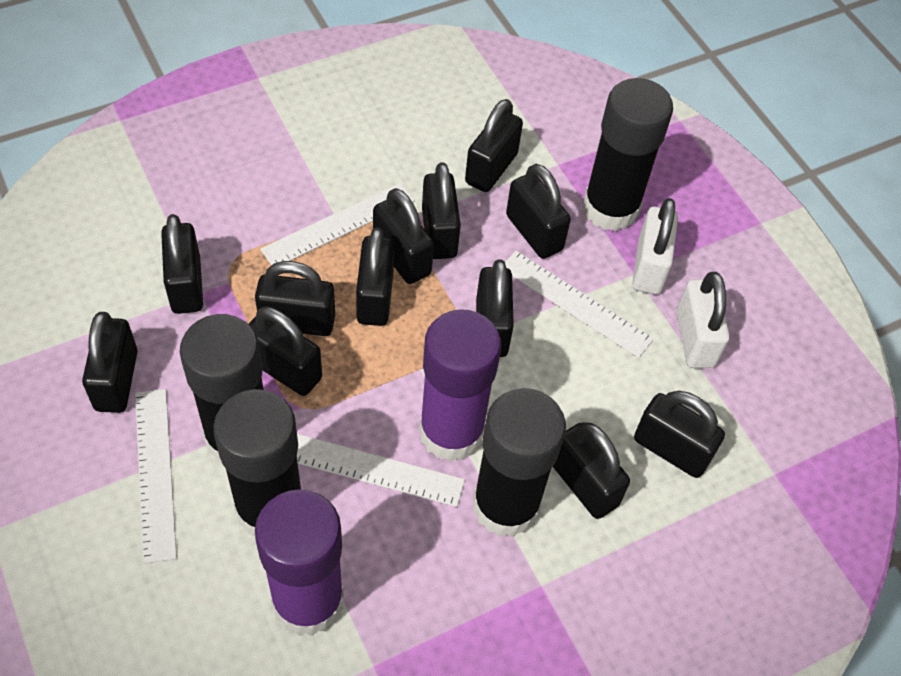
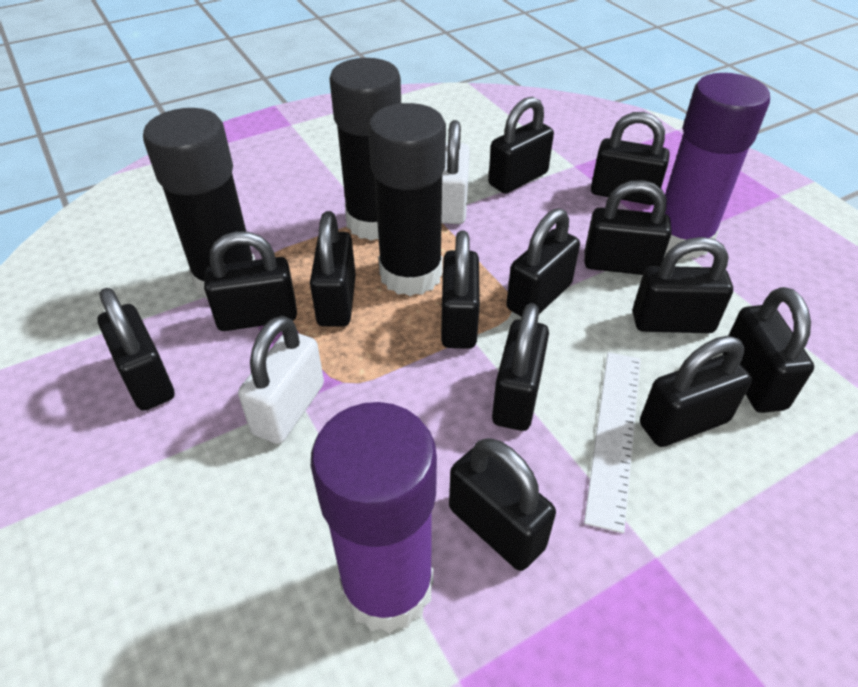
black glue stick: [180,314,264,462] [213,389,301,535] [473,388,566,537] [583,78,673,232] = 4 -> [143,108,255,300] [329,58,401,241] [368,103,446,296] = 3
black padlock: [82,312,138,413] [161,214,203,314] [249,307,322,396] [255,261,335,336] [356,228,394,326] [373,188,434,284] [422,162,461,259] [465,99,523,192] [476,259,514,357] [506,164,571,259] [553,422,630,519] [634,391,725,478] = 12 -> [98,288,175,411] [204,231,297,331] [310,211,356,327] [441,231,480,349] [449,438,556,571] [488,97,554,194] [492,303,549,431] [506,208,580,317] [584,180,672,275] [591,112,670,205] [633,237,733,333] [640,336,752,447] [723,287,814,413] = 13
white ruler: [135,389,177,564] [260,183,415,265] [297,434,465,507] [505,251,654,358] = 4 -> [584,352,641,533] = 1

